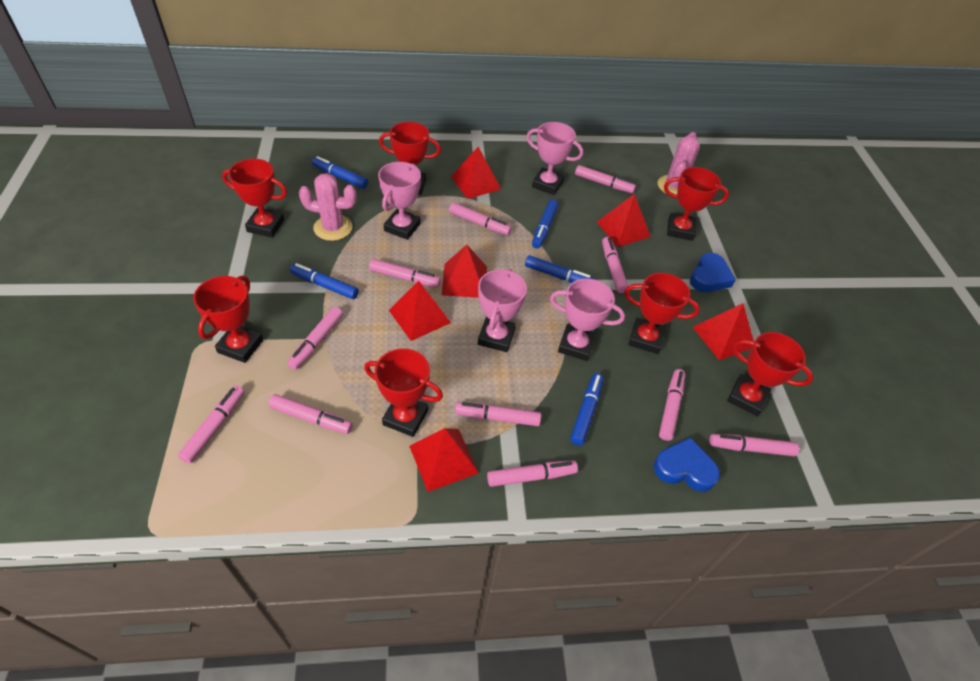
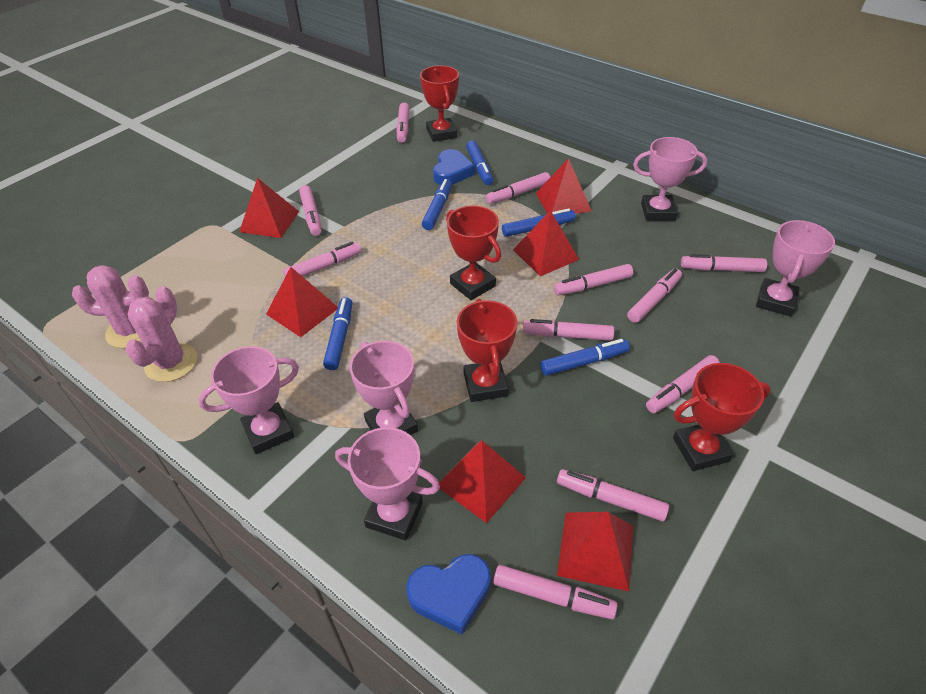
pink trophy: [378,162,421,240] [478,269,527,352] [526,122,583,195] [550,279,625,361] = 4 -> [198,346,299,454] [335,427,440,541] [350,341,418,435] [633,137,707,221] [756,220,835,317] = 5
red trophy: [193,276,263,363] [222,159,287,238] [364,348,443,437] [379,122,441,195] [624,273,700,354] [664,167,729,241] [727,332,814,417] = 7 -> [420,65,459,142] [446,206,501,300] [457,299,517,402] [673,363,771,471] = 4

